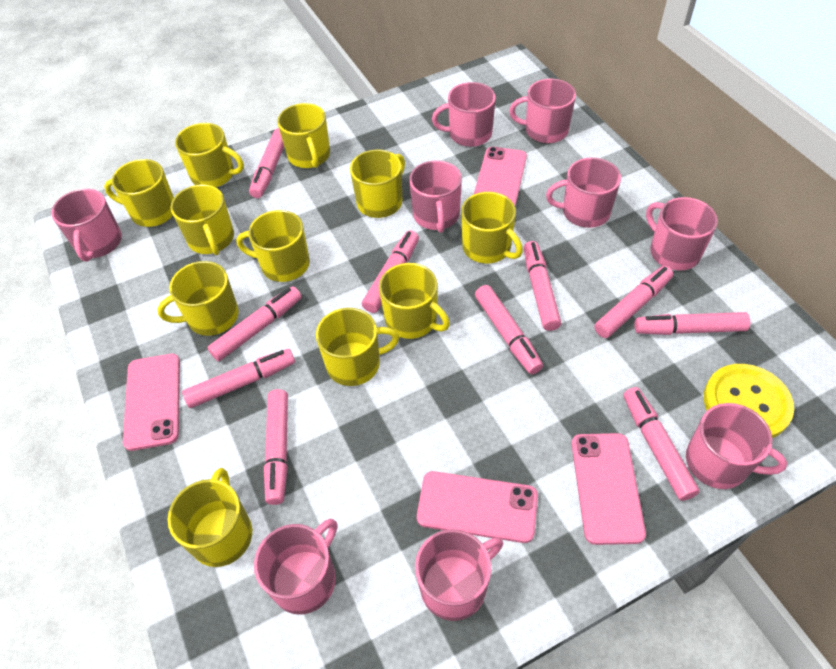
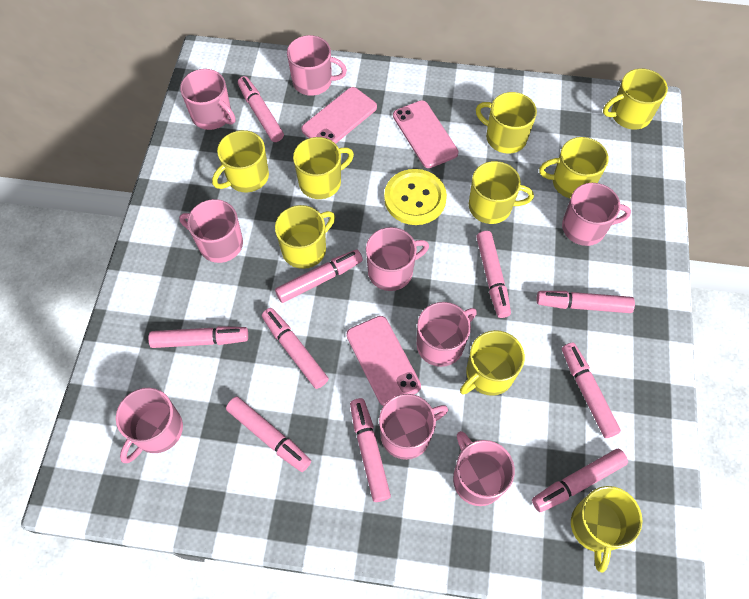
pink phone: [123,354,180,451] [417,471,538,543] [473,147,527,206] [572,433,646,545] = 4 -> [301,87,377,144] [346,316,421,406] [393,100,459,168] = 3
yellow mug: [104,159,174,227] [157,261,239,336] [168,468,252,567] [170,184,234,255] [175,123,244,187] [236,210,310,282] [277,103,330,168] [316,308,399,386] [350,150,405,218] [379,263,450,339] [461,192,523,263] = 11 -> [212,130,269,193] [275,205,335,269] [293,137,354,199] [460,330,525,396] [469,161,534,224] [476,92,537,153] [539,137,609,199] [571,486,642,573] [603,69,668,130] = 9

